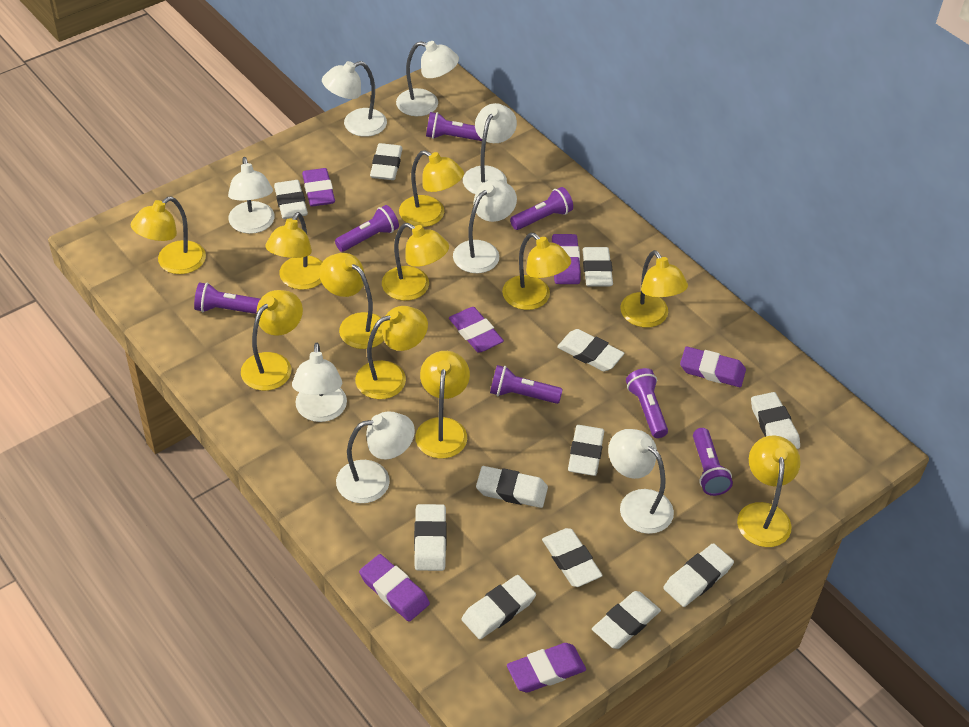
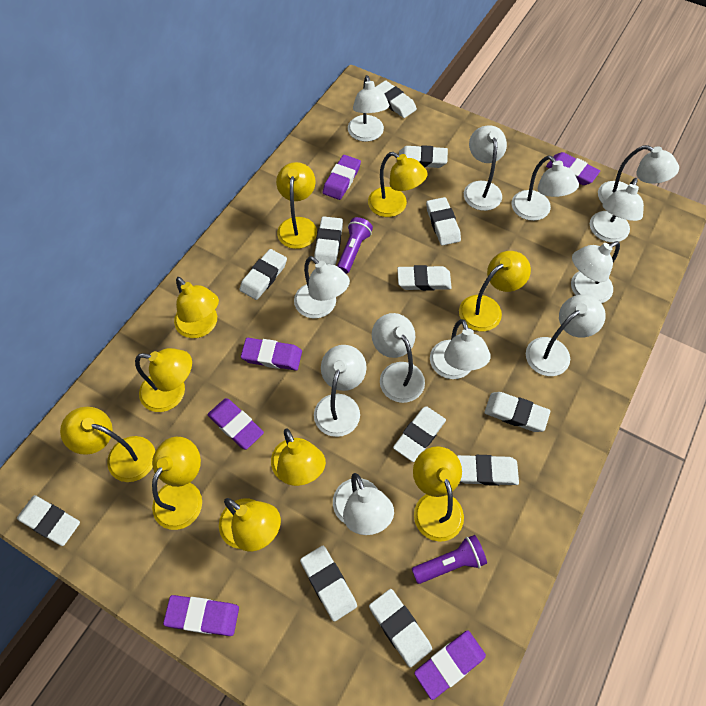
purple flashlight: [194,282,260,314] [335,205,399,252] [426,112,482,141] [490,365,563,404] [510,187,573,230] [626,368,668,438] [693,428,733,496] = 7 -> [337,217,373,274] [412,535,487,584] = 2
white lamp: [228,157,275,234] [292,343,347,422] [322,61,387,137] [336,412,415,503] [396,41,459,116] [453,180,517,273] [463,103,517,194] [608,429,674,534] = 8 -> [294,256,350,318] [314,345,367,437] [333,473,394,535] [348,75,389,142] [372,313,425,403] [430,319,490,379] [464,125,507,211] [512,155,579,221] [526,295,606,376] [571,241,620,303] [590,178,644,242] [598,145,679,204] = 12
yellow lamp: [131,197,206,274] [241,290,303,391] [265,212,323,290] [319,253,384,349] [355,306,428,399] [382,223,449,301] [399,150,464,227] [415,351,470,459] [502,233,571,310] [620,250,688,328] [737,435,801,547] = 11 -> [60,407,155,482] [135,348,192,412] [152,437,202,530] [174,277,219,338] [219,498,281,551] [271,429,326,486] [276,162,317,249] [368,152,428,217] [413,446,464,542] [459,251,531,331] = 10

